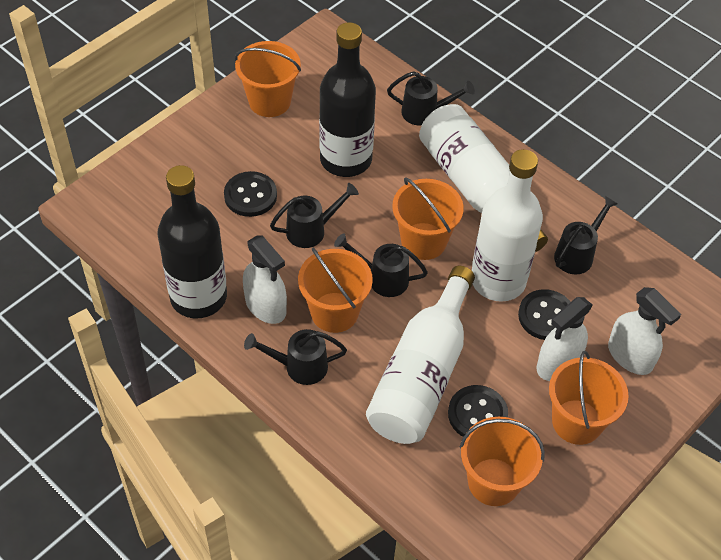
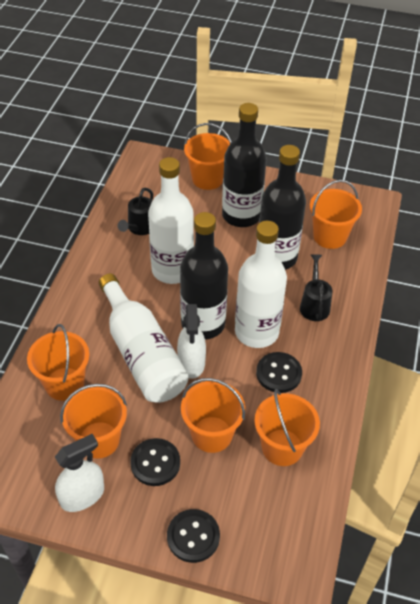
black bottle: [157,165,227,318] [319,22,376,177] = 2 -> [180,212,228,340] [222,103,267,227] [259,145,306,270] = 3
black watering can: [244,329,347,385] [270,183,359,248] [334,233,428,297] [387,71,475,126] [554,196,618,274] = 5 -> [117,188,153,235] [300,255,332,321] = 2
orange bucket: [235,41,301,117] [298,248,373,333] [392,177,464,260] [459,417,545,506] [549,351,629,445] = 5 -> [27,324,89,401] [60,384,127,459] [181,378,245,453] [184,123,232,190] [254,389,320,466] [310,180,362,249] = 6
white spray bottle: [243,235,287,324] [537,297,593,381] [608,287,681,375] = 3 -> [55,434,104,512] [177,304,206,379] = 2

